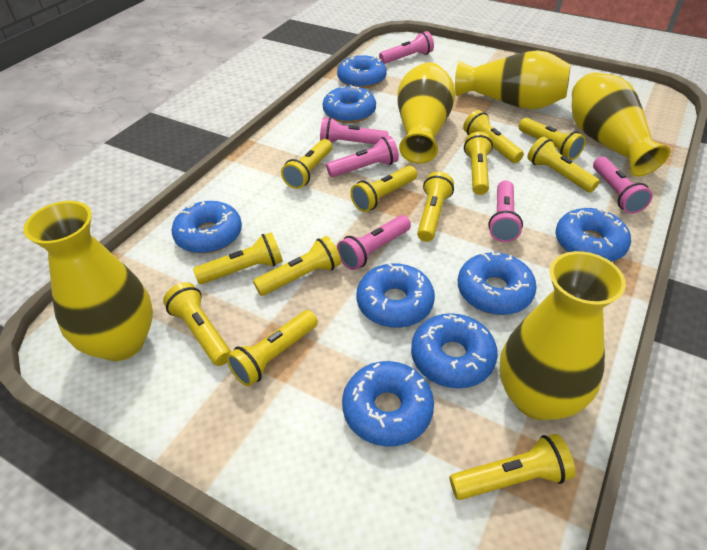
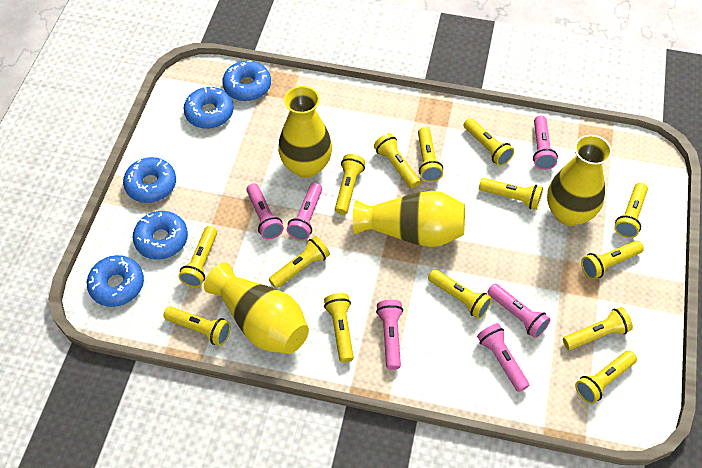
blue donut: [172,201,242,254] [323,85,376,123] [337,55,387,89] [342,361,434,447] [356,263,435,328] [411,313,498,388] [458,250,537,315] [555,208,631,262] = 8 -> [87,255,144,307] [123,157,176,203] [133,211,188,260] [183,86,234,129] [222,61,271,101] = 5
yellow flashlight: [163,282,231,366] [193,232,283,284] [226,310,318,386] [253,236,341,296] [281,139,332,189] [350,166,417,212] [417,172,454,242] [450,434,575,500] [463,110,524,163] [464,132,493,195] [519,118,586,160] [527,137,600,192] = 12 -> [163,306,231,346] [178,226,217,287] [269,236,330,289] [324,293,354,363] [335,154,365,215] [374,133,420,189] [418,127,443,182] [428,269,492,319] [464,118,514,166] [479,178,543,210] [563,307,633,350] [575,351,637,404] [581,240,644,279] [614,183,648,238] = 14
yellow vase: [23,201,153,361] [397,62,455,164] [455,50,571,110] [500,251,626,420] [572,72,670,177] = 5 -> [204,262,309,354] [278,86,332,178] [353,191,465,247] [547,135,612,226] = 4

